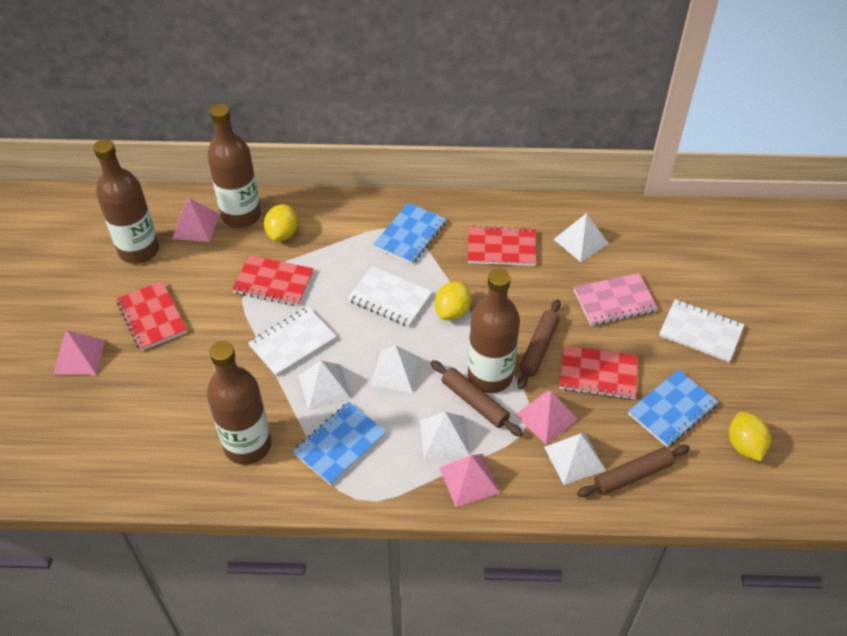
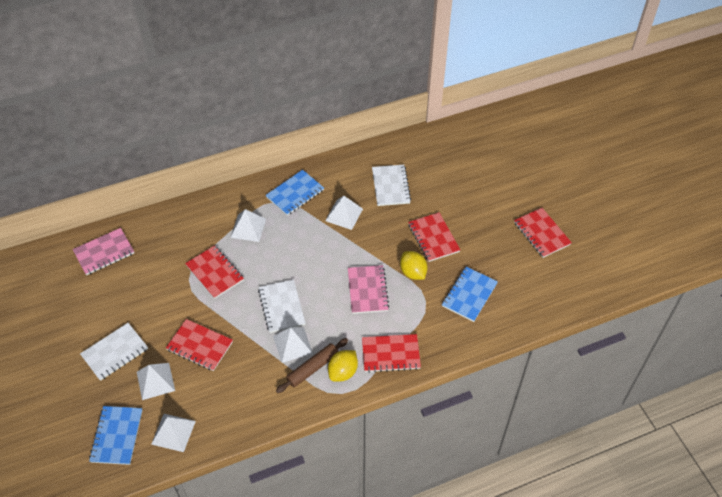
brown bottle: [93,139,159,264] [207,104,261,228] [207,341,271,465] [468,268,520,393] = 4 -> none = 0
brown rolling pin: [431,360,523,437] [517,299,561,389] [577,445,690,497] = 3 -> [276,338,348,393] = 1
pink notebook: [574,273,658,326] = 1 -> [73,228,134,275] [348,265,389,314] = 2
pink pyramid: [53,330,105,375] [172,198,219,242] [439,454,500,507] [515,391,578,444] = 4 -> none = 0
red notebook: [117,281,187,351] [232,255,314,306] [467,225,536,266] [559,346,638,400] = 4 -> [166,319,233,371] [185,245,244,299] [362,334,421,373] [408,212,460,262] [514,208,572,258] = 5
yellow lemon: [264,204,298,241] [435,281,471,320] [729,412,771,462] = 3 -> [328,350,358,382] [400,251,428,280] = 2

